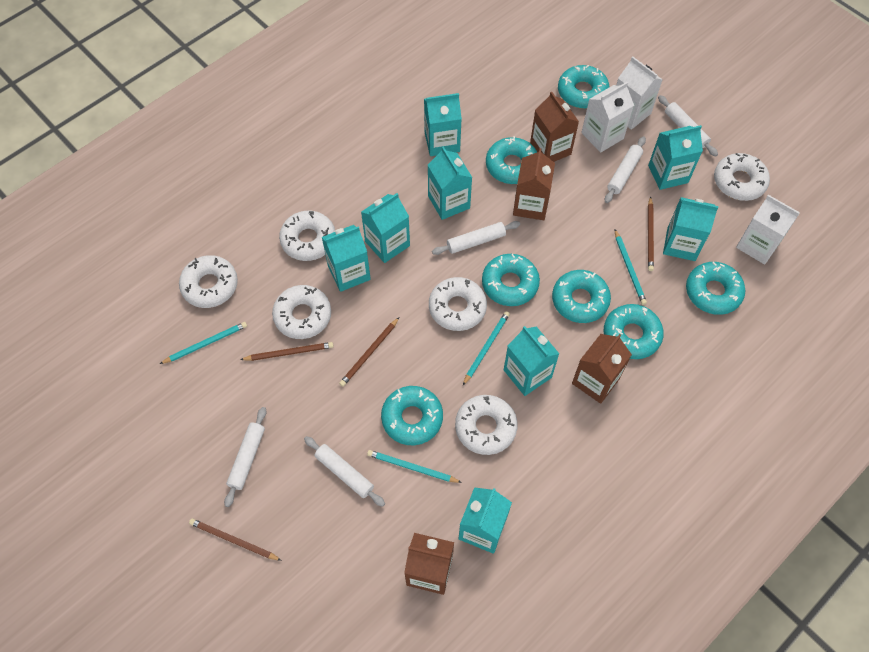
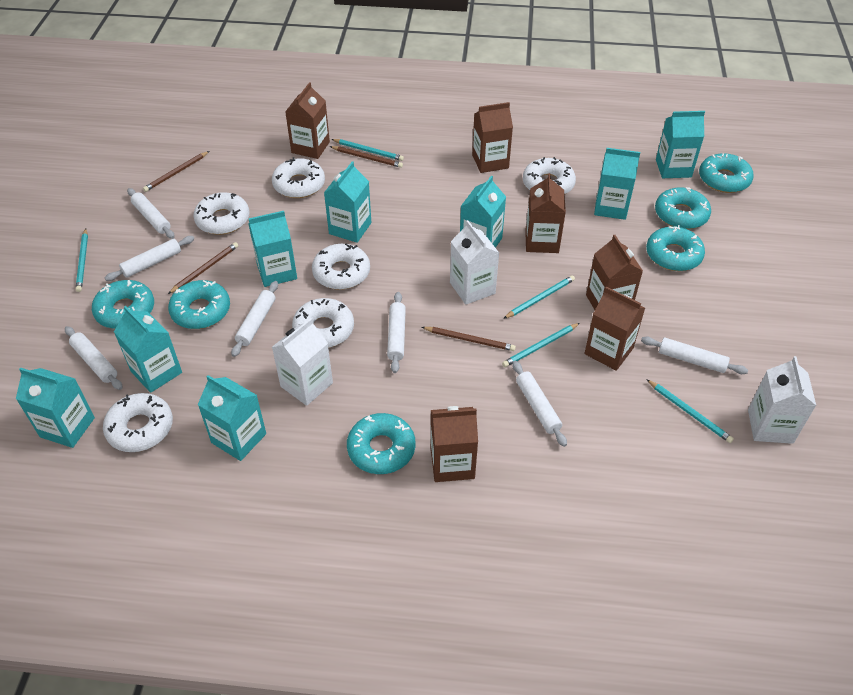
brown carton: [404,533,454,595] [513,148,555,220] [530,92,579,162] [572,334,632,404] = 4 -> [285,82,330,159] [431,406,478,482] [472,102,513,173] [525,173,566,253] [584,287,645,371] [586,235,643,310] = 6
turquoise donut: [381,386,443,445] [482,254,540,306] [486,136,537,184] [552,270,611,323] [558,65,610,109] [604,304,664,359] [686,262,745,315] = 7 -> [92,280,154,329] [168,280,230,329] [347,413,416,474] [646,225,705,271] [655,187,711,229] [699,153,754,193] = 6
turquoise pencil: [160,322,247,364] [367,450,462,483] [463,311,510,385] [615,230,647,305] = 4 -> [76,229,88,292] [332,139,404,161] [502,323,580,367] [503,275,575,319] [646,379,734,443] = 5
white rolling pin: [224,407,266,507] [304,436,385,507] [432,221,520,255] [605,136,646,203] [658,95,718,157] = 5 -> [65,326,123,390] [105,236,194,281] [127,188,175,239] [231,281,278,357] [387,292,406,373] [512,361,567,447] [641,336,748,374] = 7

